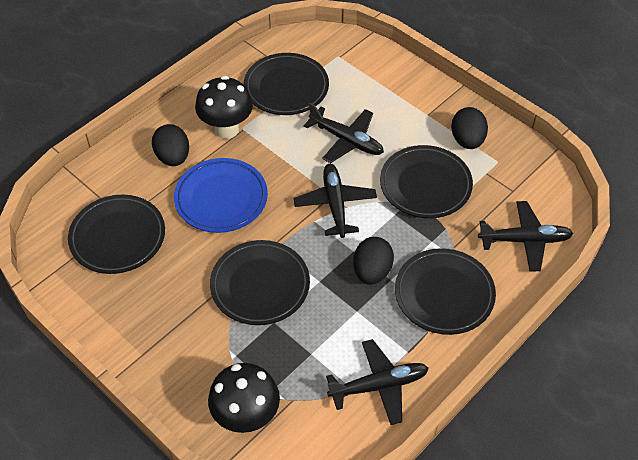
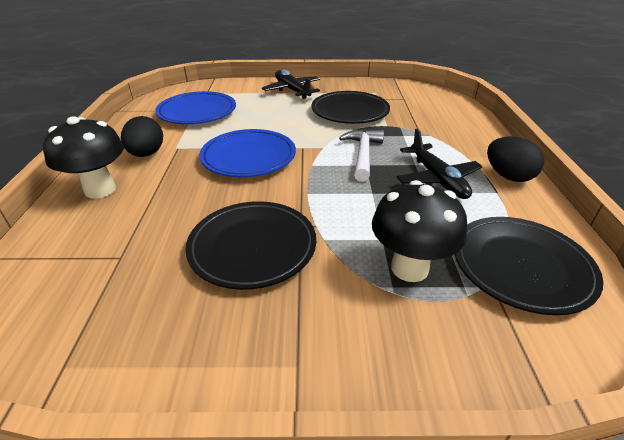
black egg: [152,124,189,166] [353,237,394,285] [451,107,488,149] = 3 -> [121,116,163,157] [487,136,544,182] = 2
black plane: [294,164,377,238] [303,103,384,163] [326,339,429,425] [478,201,573,272] = 4 -> [262,70,320,99] [397,129,483,199] = 2
black plate: [68,195,165,274] [210,240,310,325] [244,53,329,115] [380,145,473,218] [395,248,496,335] = 5 -> [185,201,316,290] [312,91,390,124] [455,217,603,315] = 3
blue plate: [174,158,268,233] = 1 -> [155,91,236,124] [199,129,296,177] = 2
white hammer: none = 0 -> [339,129,384,182] = 1

